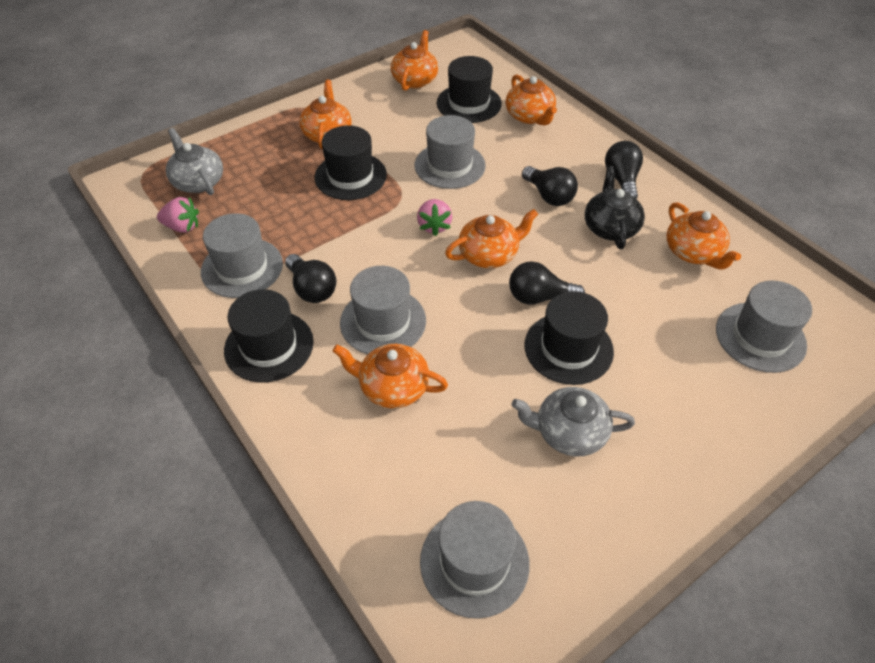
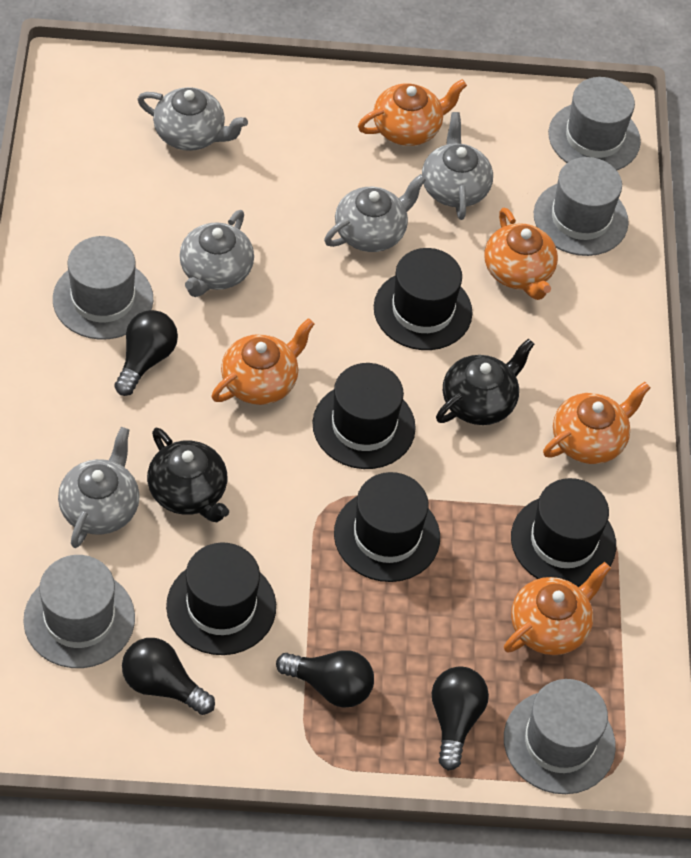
black hat: [224,289,314,383] [315,125,387,200] [437,56,502,123] [524,291,614,385] = 4 -> [166,542,276,655] [312,363,416,469] [334,472,440,582] [374,248,473,350] [511,478,616,587] = 5
black teapot: [585,166,645,249] = 1 -> [147,428,229,522] [436,338,534,425] = 2
grey teapot: [166,128,223,195] [512,387,635,456] = 2 -> [58,427,140,548] [137,87,248,151] [179,210,254,297] [324,174,426,252] [422,112,493,220] = 5
orange teapot: [299,80,352,149] [333,344,448,408] [391,30,438,91] [445,209,538,268] [506,74,557,125] [666,202,741,270] = 6 -> [212,318,314,405] [358,79,467,146] [485,208,558,300] [504,562,611,655] [543,382,650,464] = 5
pink strawberry: [157,197,199,233] [417,199,452,236] = 2 -> none = 0

